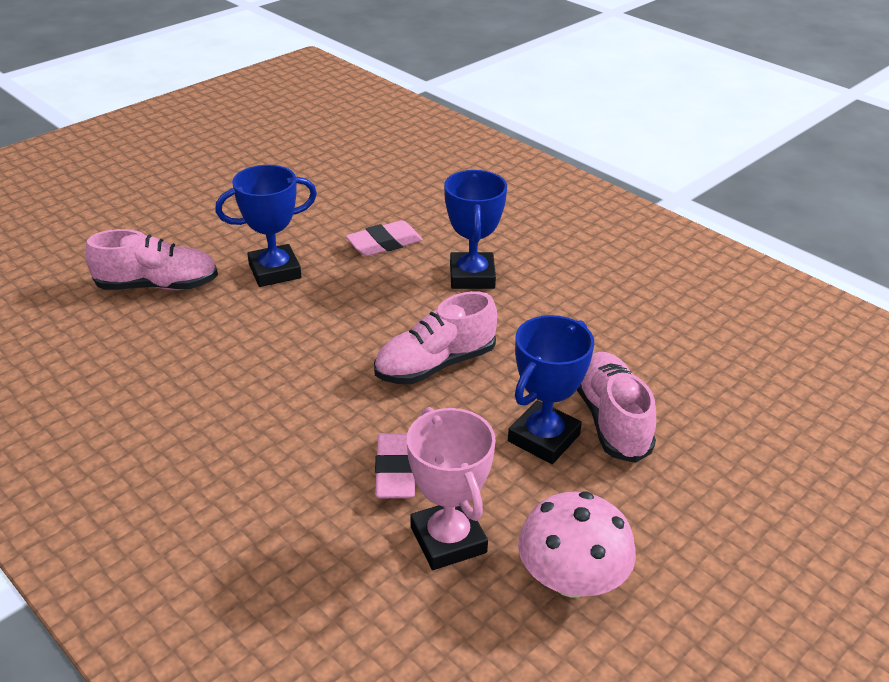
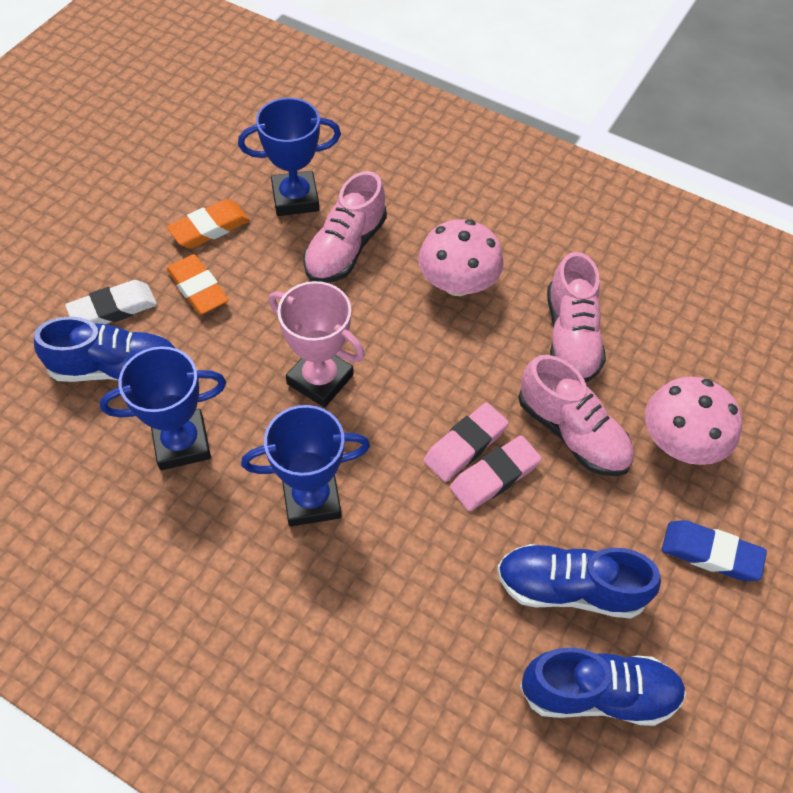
blue eraser: none = 0 -> [662,520,767,581] = 1
blue shoe: none = 0 -> [34,316,176,382] [497,544,661,619] [520,647,686,726] = 3
orange eraser: none = 0 -> [166,254,228,315] [167,199,250,248] = 2
pink mushroom: [518,491,636,598] = 1 -> [418,219,504,296] [645,376,742,465] = 2
white eraser: none = 0 -> [65,280,157,324] = 1

